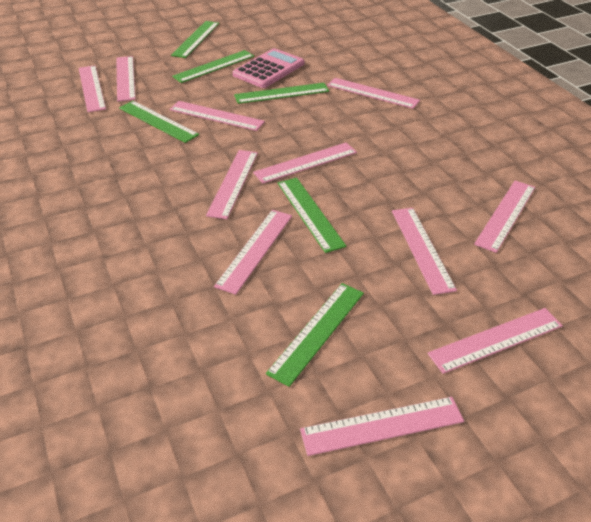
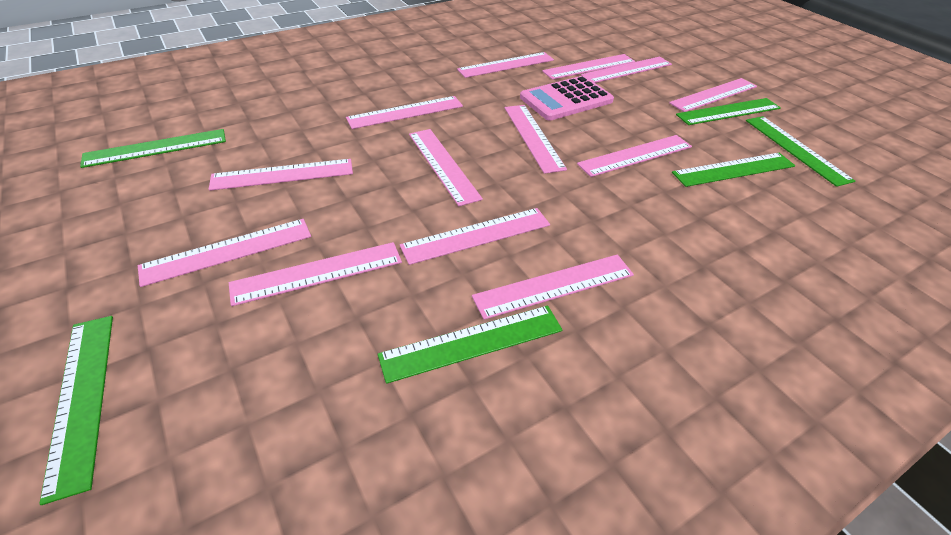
pink ruler: [79,65,106,112] [116,56,136,101] [170,101,265,131] [206,150,258,219] [214,210,292,295] [253,142,357,184] [300,397,464,456] [327,78,420,109] [392,208,457,295] [427,308,563,374] [474,181,535,253] = 11 -> [138,219,311,287] [209,159,353,191] [229,242,402,306] [346,96,463,129] [400,208,550,265] [409,129,483,206] [457,52,554,78] [472,254,634,320] [505,105,567,174] [542,54,635,80] [577,135,692,177] [581,57,672,83] [669,78,757,112] = 13

